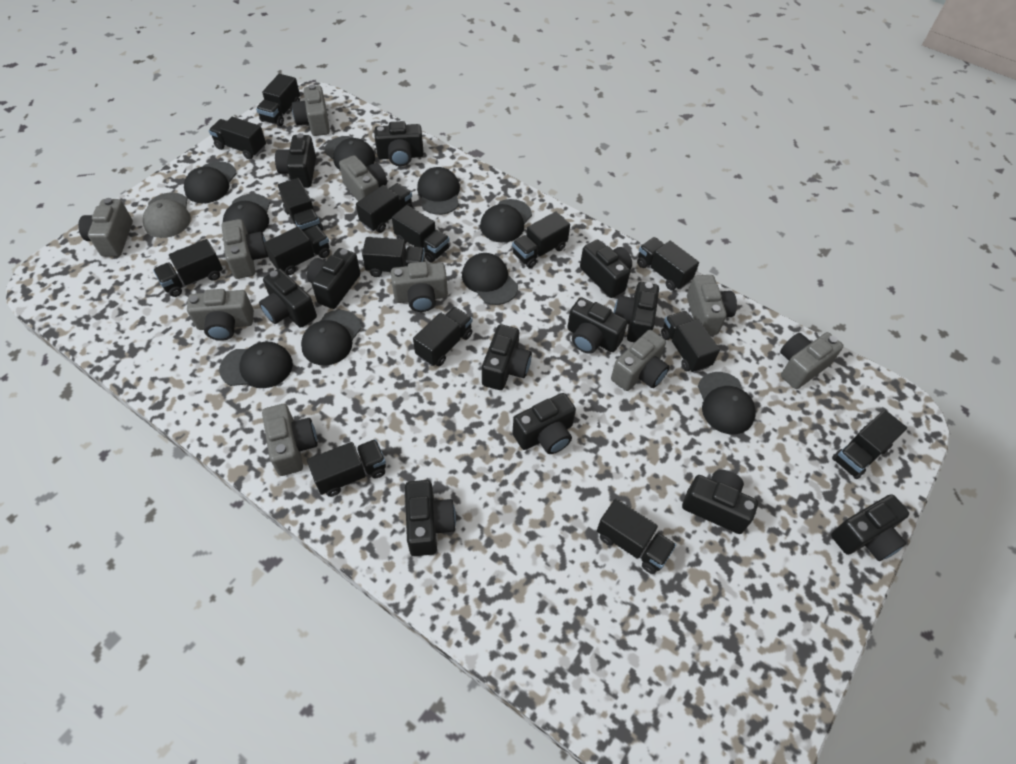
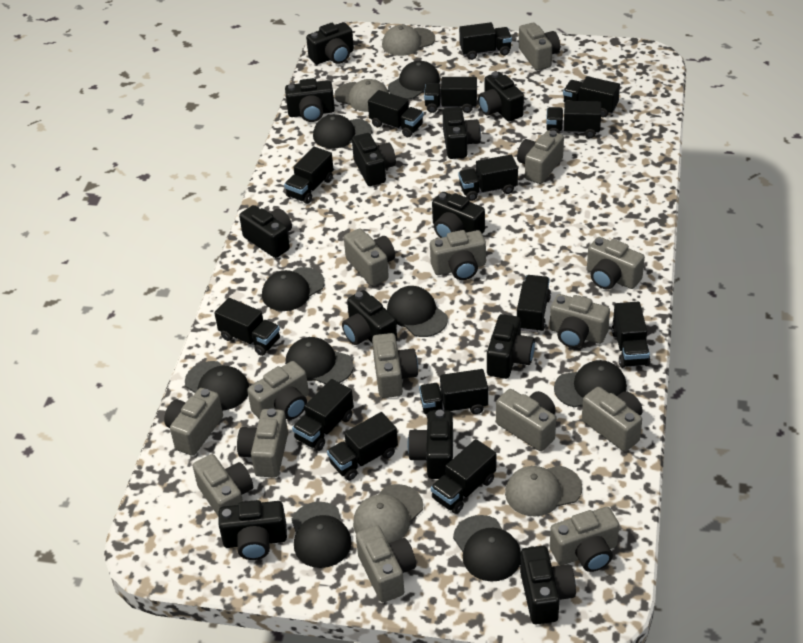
black truck: [153,239,223,297] [209,117,266,159] [256,74,300,126] [264,226,330,275] [278,178,323,232] [307,439,386,497] [356,183,413,233] [362,237,425,277] [392,205,450,262] [413,307,473,366] [512,211,570,268] [597,499,676,574] [637,237,699,290] [661,311,720,373] [832,410,907,479] = 15 -> [214,298,280,356] [284,147,334,204] [292,379,354,451] [327,412,398,481] [368,90,424,137] [419,369,488,417] [424,77,477,113] [431,439,496,514] [458,155,518,201] [459,22,512,60] [517,275,551,333] [546,101,601,138] [563,76,620,117] [612,302,650,368] = 14
grey camera: [78,198,133,257] [187,289,254,341] [222,219,268,279] [262,404,318,476] [292,84,330,136] [339,155,387,201] [391,262,448,312] [611,330,670,391] [687,275,737,335] [780,332,844,389] = 10 -> [164,388,223,456] [193,454,253,517] [237,408,288,478] [247,361,309,420] [344,229,395,286] [356,525,416,602] [372,333,418,398] [430,230,486,280] [496,389,556,451] [517,130,564,184] [519,23,560,70] [550,294,610,348] [550,507,619,572] [582,387,643,451] [587,237,645,289] = 15
grey cap: [143,192,191,238] = 1 -> [334,79,389,112] [353,484,423,543] [382,25,435,56] [505,465,582,516] = 4

